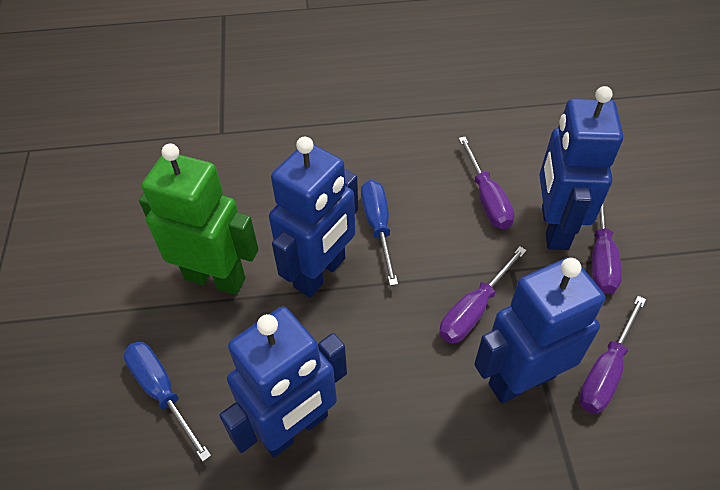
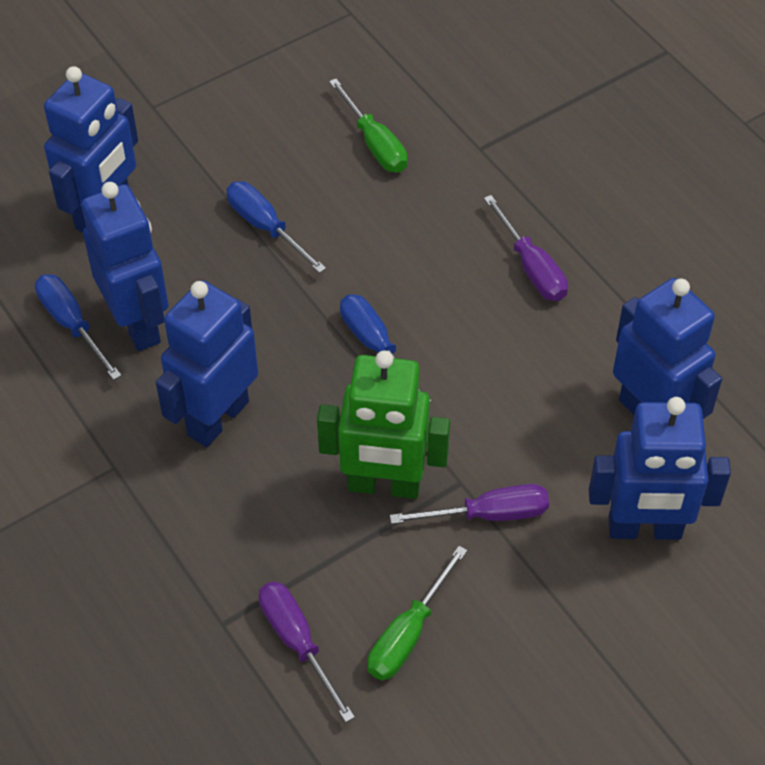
blue robot: [220,307,347,457] [269,137,358,297] [474,257,605,403] [539,86,623,250] = 4 -> [44,66,138,232] [81,182,169,351] [156,280,258,447] [589,397,731,540] [613,278,722,419] = 5
blue screwdriver: [124,342,211,462] [361,180,398,286] = 2 -> [35,274,122,380] [226,181,326,273] [340,294,431,402] = 3
green screwdriver: none = 0 -> [329,79,408,172] [367,546,467,680] = 2
purple screwdriver: [439,247,527,344] [458,137,515,229] [579,296,646,414] [592,202,622,294] = 4 -> [259,582,355,722] [390,484,549,524] [484,195,568,301] = 3

